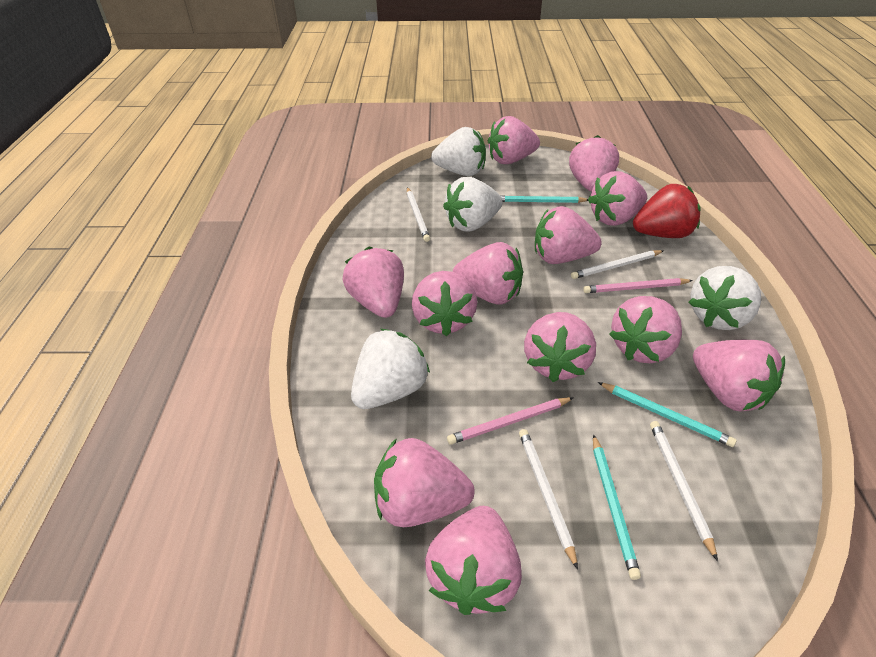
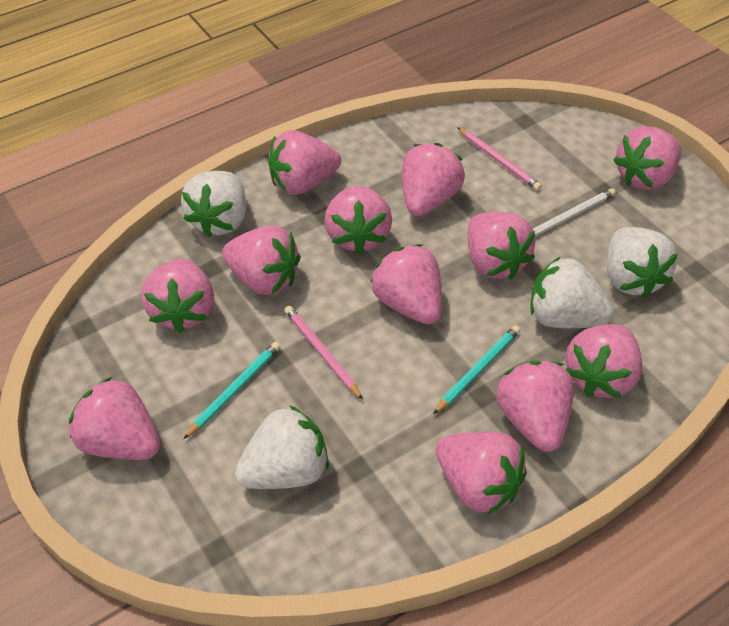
red strawberry: [633,184,701,238] = 1 -> none = 0
turquoise pencil: [501,195,588,203] [593,434,641,580] [598,382,737,447] = 3 -> [183,342,281,439] [433,325,520,414] = 2
white pencil: [407,187,430,242] [519,429,578,570] [571,250,663,279] [650,421,718,561] = 4 -> [533,188,616,237] = 1

